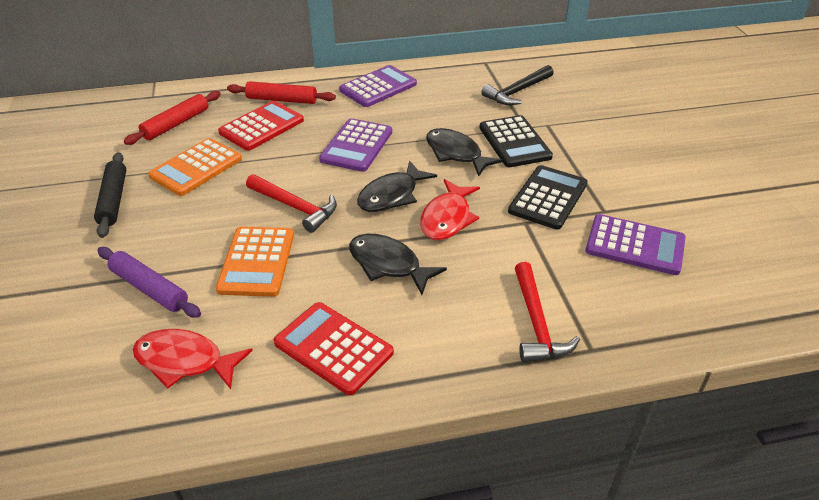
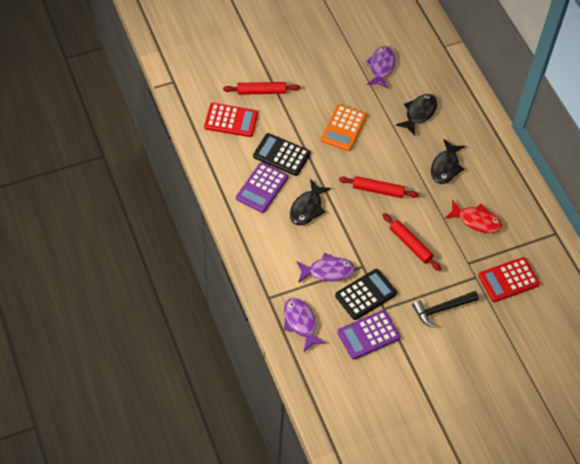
black rolling pin: [94,152,126,238] = 1 -> none = 0
orange calculator: [148,138,242,196] [216,226,294,297] = 2 -> [321,104,367,151] = 1
purple calculator: [319,118,392,172] [339,65,417,107] [585,214,686,275] = 3 -> [236,162,288,213] [337,310,401,360] = 2
purple fish: none = 0 -> [284,298,327,352] [296,253,355,283] [365,46,396,89] = 3
purple rolling pin: [97,247,201,318] = 1 -> none = 0
red fish: [133,329,253,389] [420,179,480,240] = 2 -> [445,200,502,233] = 1
red hammer: [246,174,337,233] [515,262,580,362] = 2 -> none = 0
red rolling pin: [124,91,221,145] [227,81,336,104] = 2 -> [223,82,300,95] [339,176,419,198] [383,213,441,271] = 3

